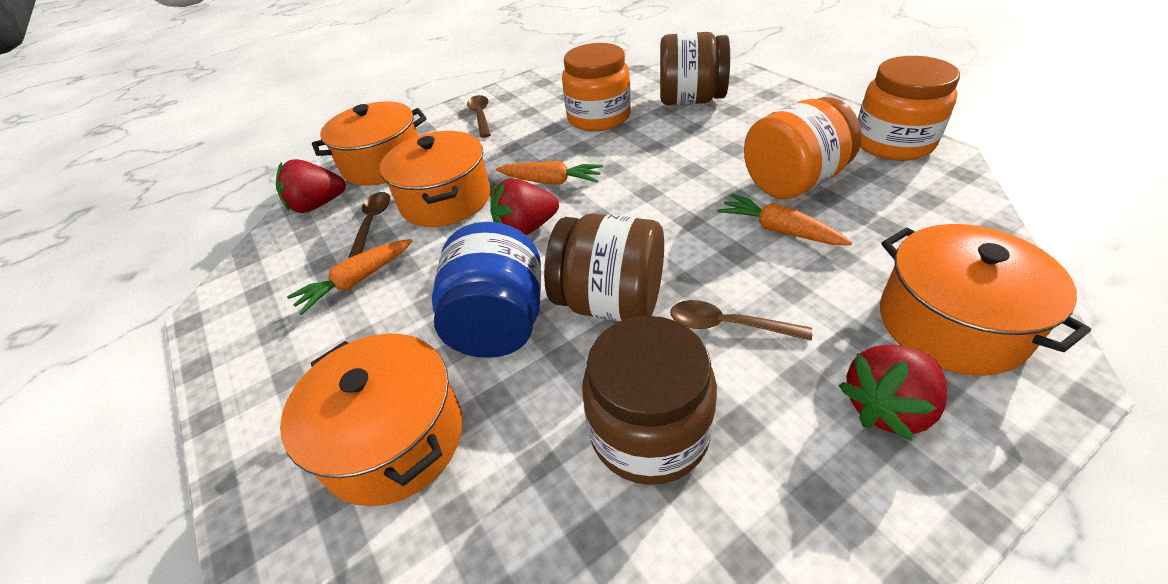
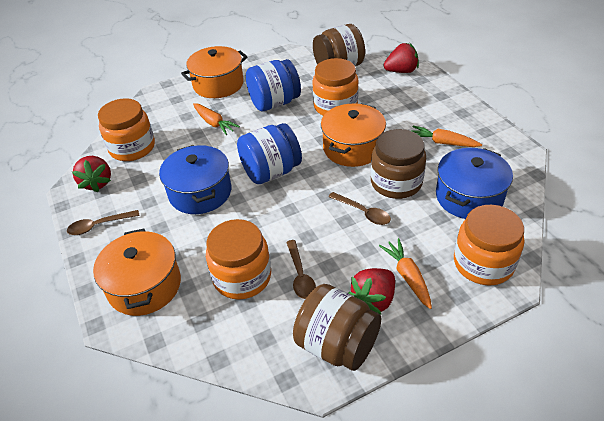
blue jar: [432,222,541,358] = 1 -> [237,123,302,184] [246,59,301,112] = 2
blue pot: none = 0 -> [159,145,231,214] [436,148,513,219] = 2
orange jar: [562,43,631,132] [744,97,862,199] [858,56,960,161] = 3 -> [98,98,155,161] [206,219,271,300] [312,58,359,116] [454,205,524,285] = 4
orange pot: [280,334,463,506] [312,102,427,186] [380,131,491,227] [880,224,1091,376] = 4 -> [93,229,181,316] [181,46,248,98] [321,104,386,167] = 3

